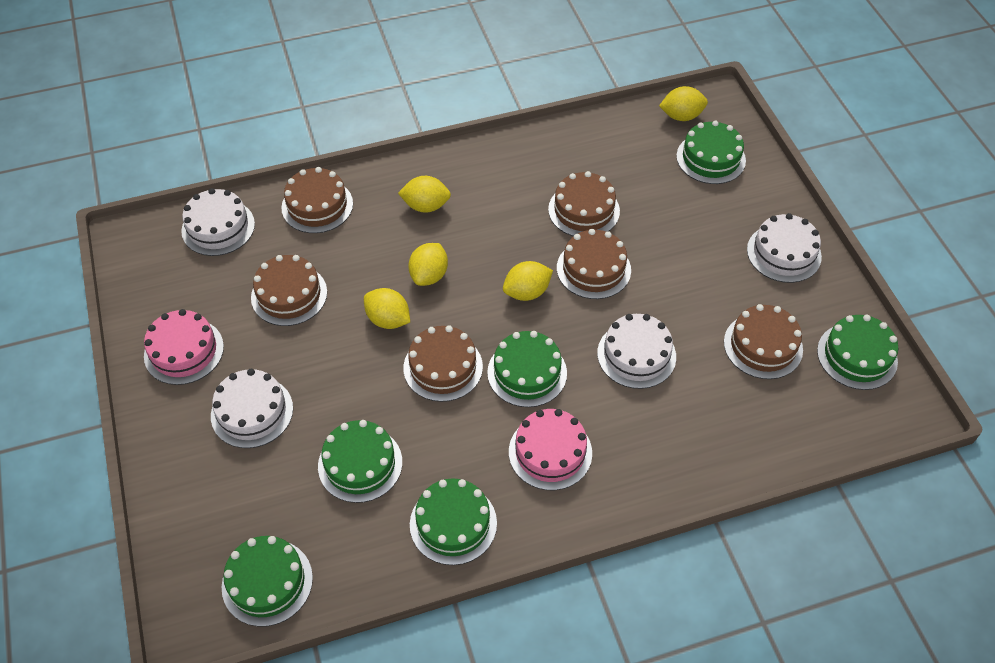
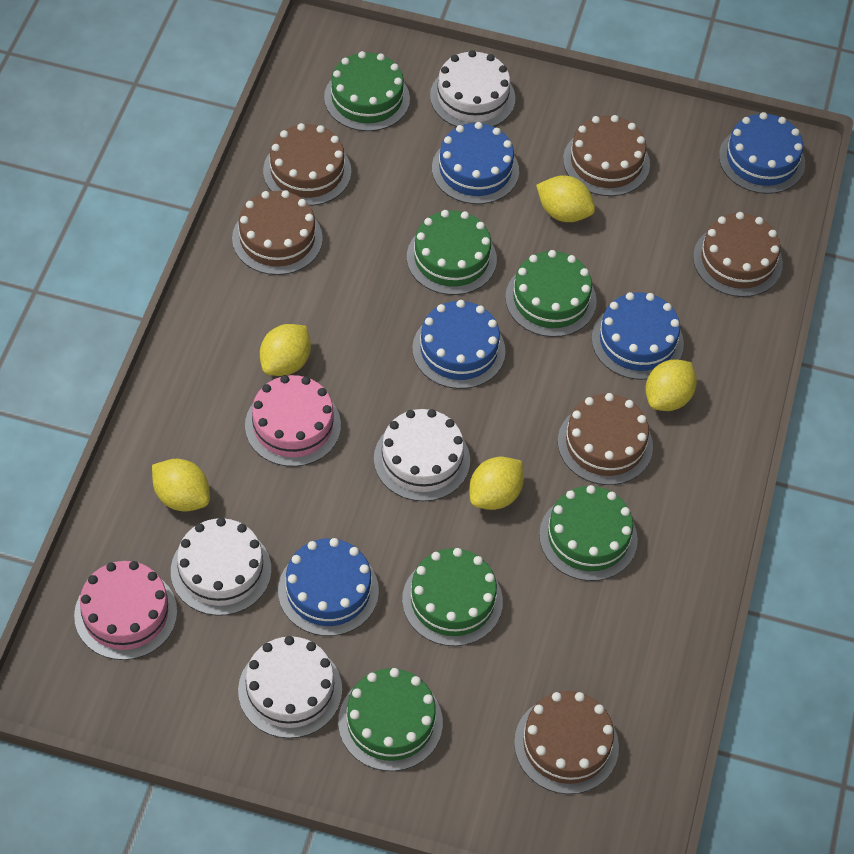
blue cake: none = 0 -> [278,538,379,636] [412,300,505,389] [432,122,519,204] [591,292,684,380] [719,112,805,194] = 5

